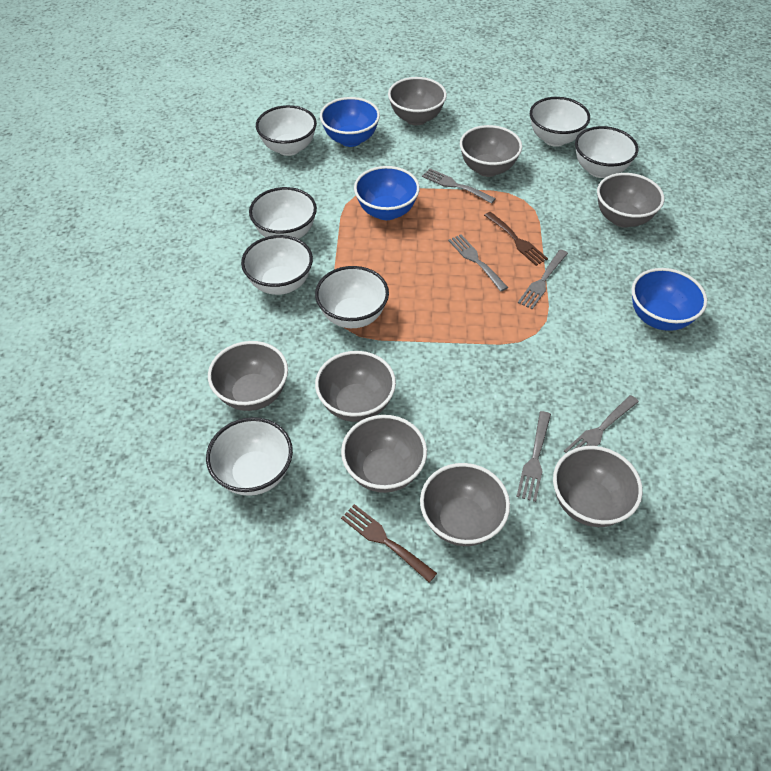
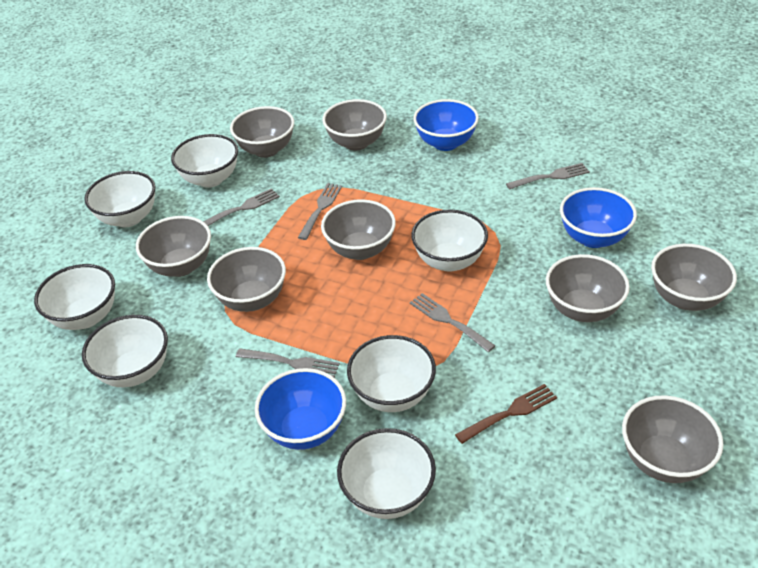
brown fork: [341,504,437,583] [484,212,548,266] = 2 -> [455,384,557,444] = 1

